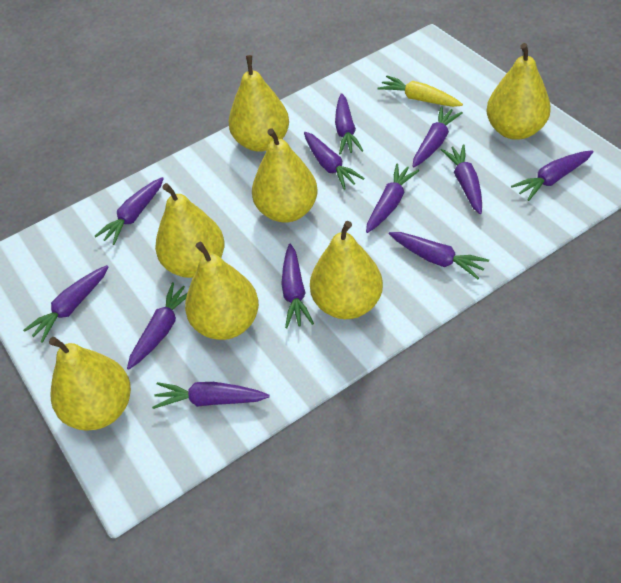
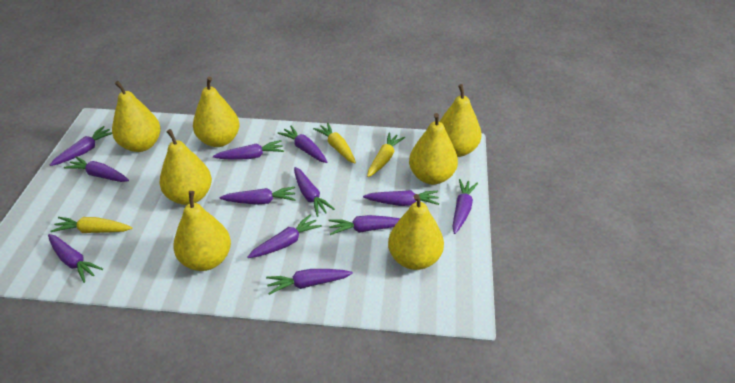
yellow carrot: [377,75,463,107] = 1 -> [50,217,132,233] [313,123,356,164] [367,132,405,177] = 3

